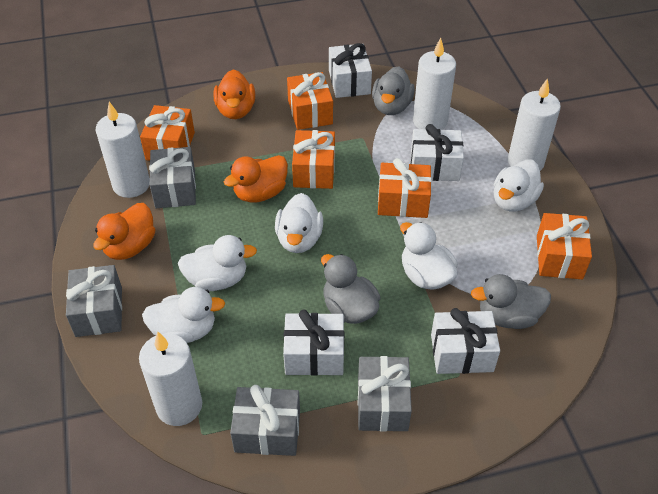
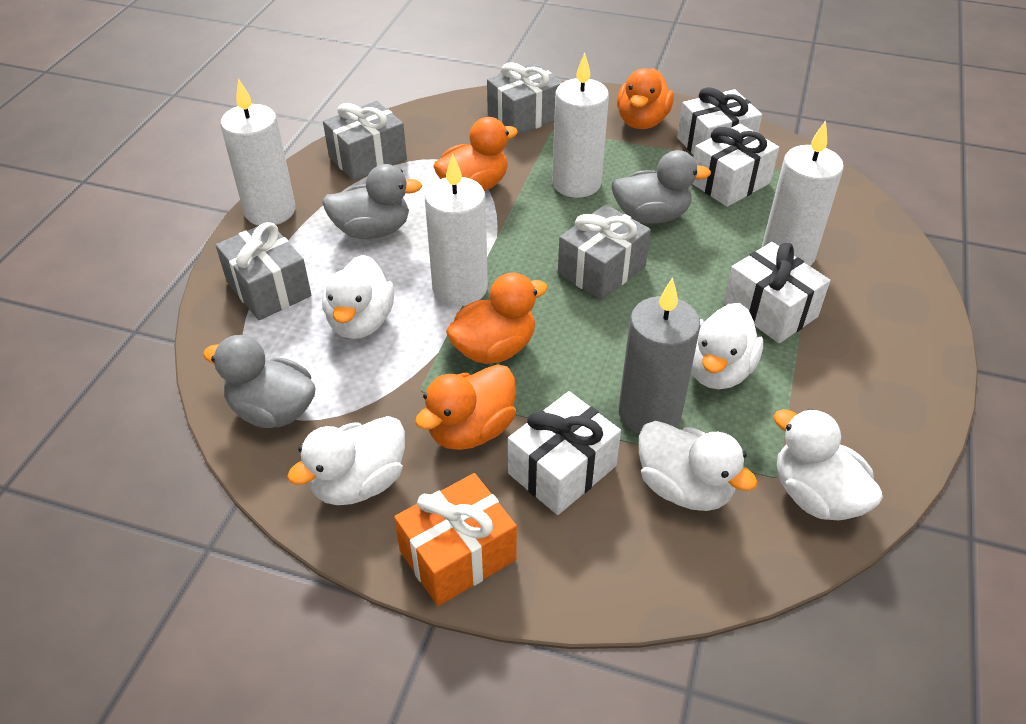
grey candle: none = 0 -> [619,278,700,434] = 1
orange duck: [93,203,155,260] [213,69,255,119] [224,155,288,203] = 3 -> [415,364,516,450] [433,117,518,191] [446,273,548,364] [617,68,674,129] = 4
orange gift: [140,105,195,161] [287,72,333,130] [292,130,335,189] [378,158,432,218] [537,213,592,279] = 5 -> [394,473,517,606] = 1

